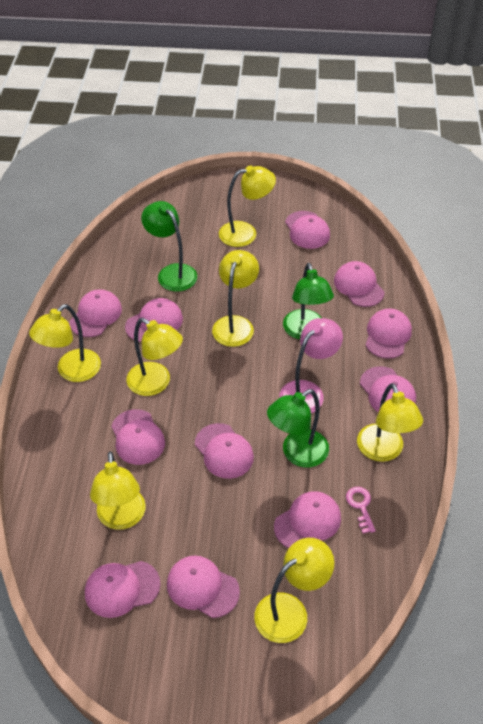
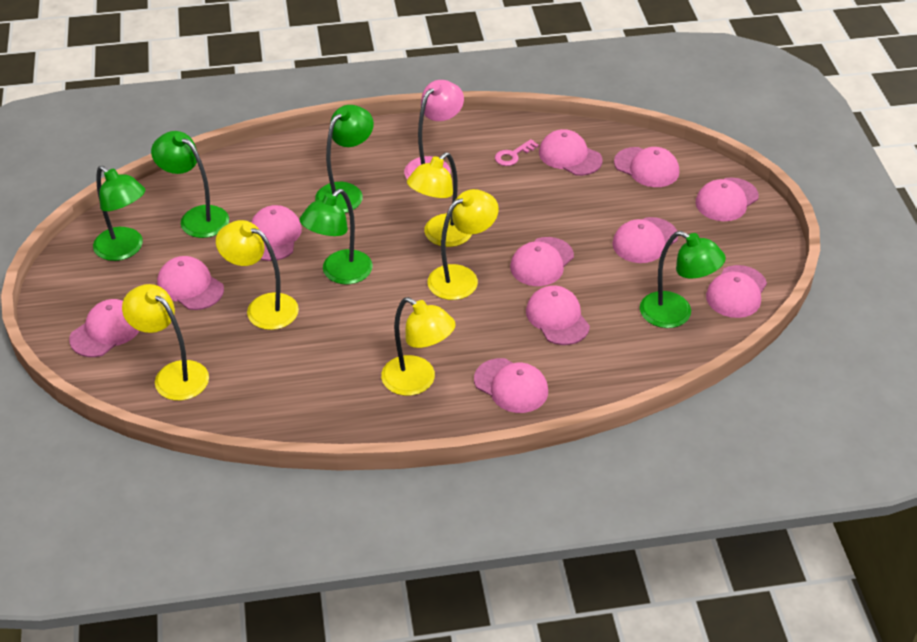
green lamp: [141,201,197,292] [267,389,329,467] [283,263,334,339] = 3 -> [93,166,145,261] [151,131,229,238] [300,189,373,284] [315,105,374,213] [640,231,726,328] = 5
yellow lamp: [29,304,101,382] [90,451,146,530] [126,318,183,396] [212,250,259,347] [219,165,276,247] [254,538,334,643] [357,383,423,462] = 7 -> [122,284,209,401] [216,220,299,330] [381,297,456,396] [407,152,472,247] [428,189,499,300] = 5

